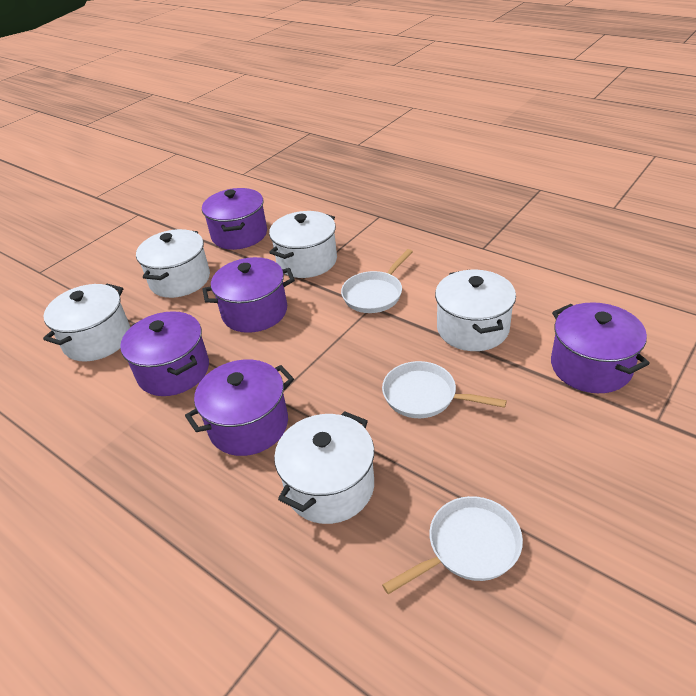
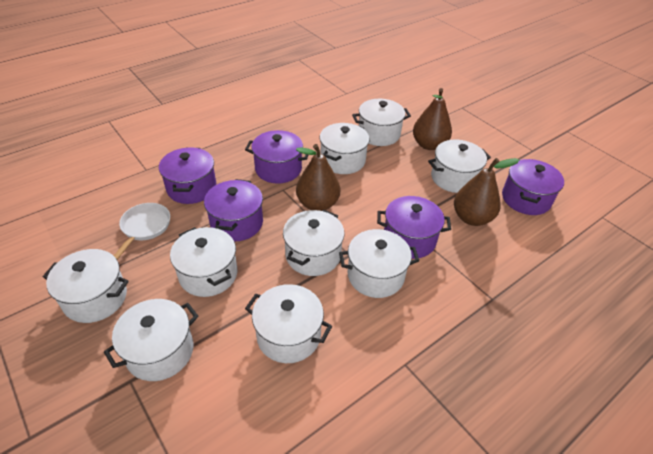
brown pear: none = 0 -> [296,144,340,211] [413,88,452,150] [454,158,519,226] = 3
white pan: [341,249,413,313] [382,361,507,418] [382,496,523,594] = 3 -> [114,203,170,260] = 1
white pot: [43,284,130,362] [136,229,210,298] [269,211,337,278] [274,411,374,524] [435,269,516,351] = 5 -> [43,249,129,323] [104,299,198,381] [170,227,237,297] [245,284,332,363] [283,210,344,276] [319,123,370,174] [339,229,419,298] [352,99,411,146] [428,140,491,193] = 9

